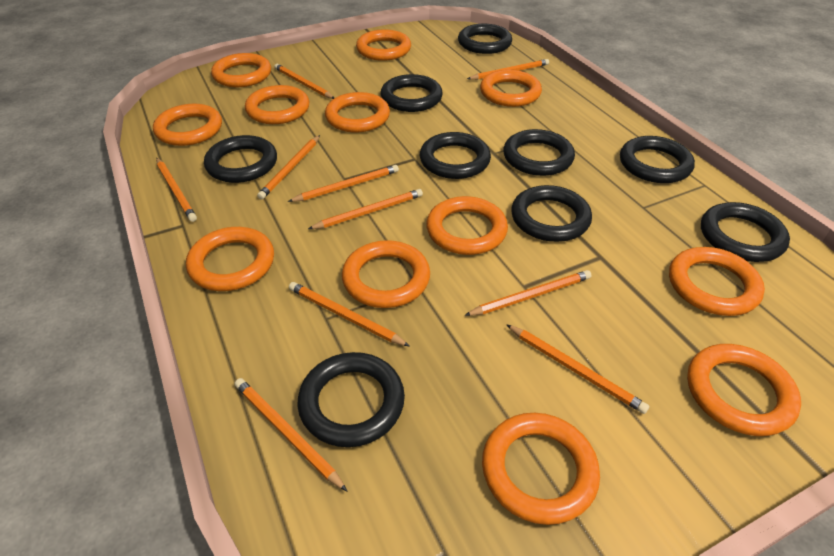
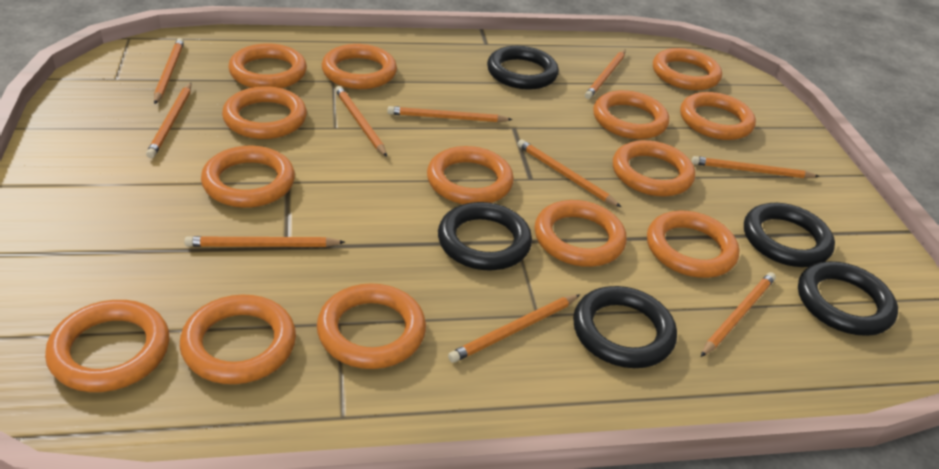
black ring: [204,135,277,183] [298,352,405,447] [381,74,443,112] [420,132,491,179] [458,24,512,54] [503,129,575,176] [511,185,592,242] [620,136,695,183] [701,202,790,262] = 9 -> [438,202,532,270] [487,46,559,90] [573,286,677,368] [744,203,835,267] [798,261,898,336] = 5
orange ring: [153,104,222,146] [186,227,274,291] [211,53,271,87] [245,85,309,124] [325,92,390,133] [342,240,430,308] [356,29,411,61] [426,196,508,255] [480,70,542,107] [482,413,600,525] [669,247,765,316] [687,344,801,436] = 12 -> [45,300,169,392] [180,295,296,384] [201,146,295,208] [222,86,307,139] [228,43,307,88] [317,283,426,369] [322,44,397,89] [427,146,514,204] [534,200,627,267] [593,90,669,139] [613,140,695,197] [647,211,739,278] [653,48,722,90] [680,92,756,140] = 14

